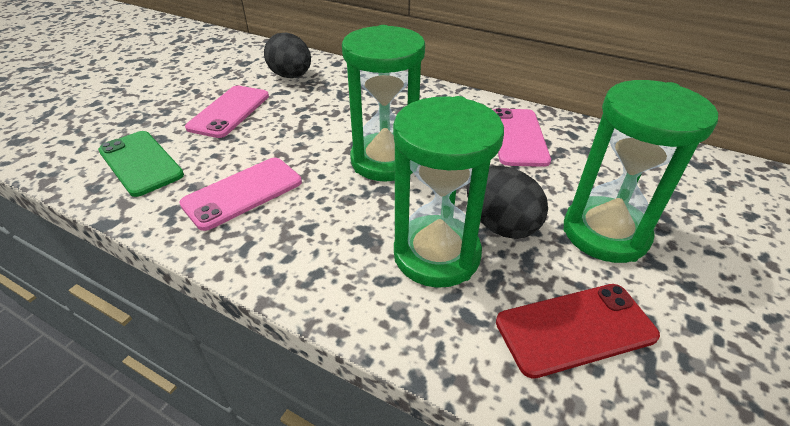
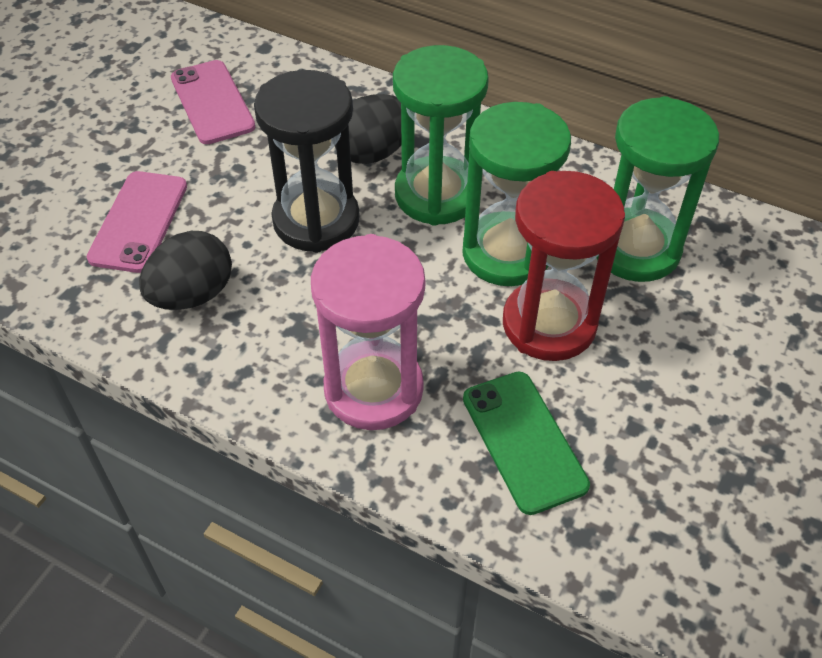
black hourglass: none = 0 -> [254,70,360,253] = 1
pink hourglass: none = 0 -> [311,234,425,430] = 1
pink phone: [179,158,302,231] [185,85,269,138] [493,108,551,167] = 3 -> [87,171,187,273] [171,60,255,144] = 2
red hourglass: none = 0 -> [503,171,625,361] = 1
red phone: [496,284,660,379] = 1 -> none = 0

